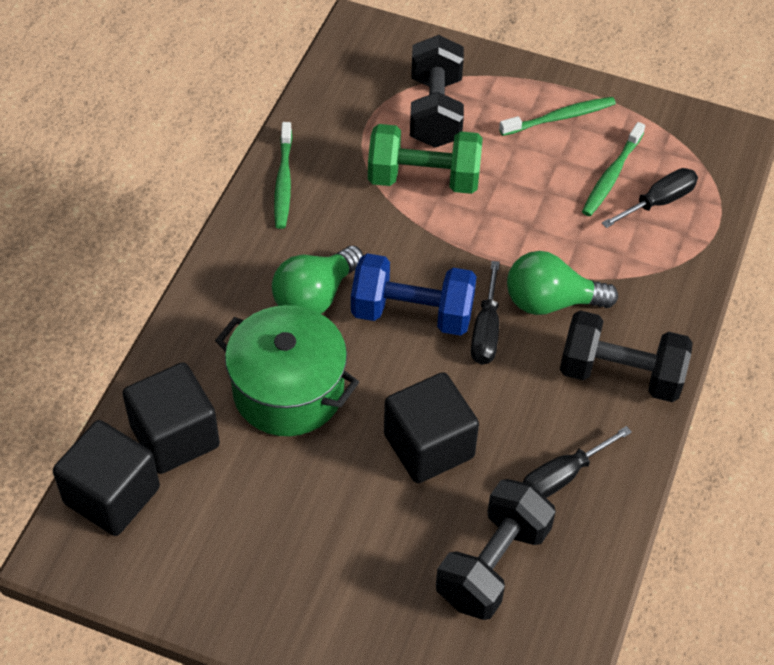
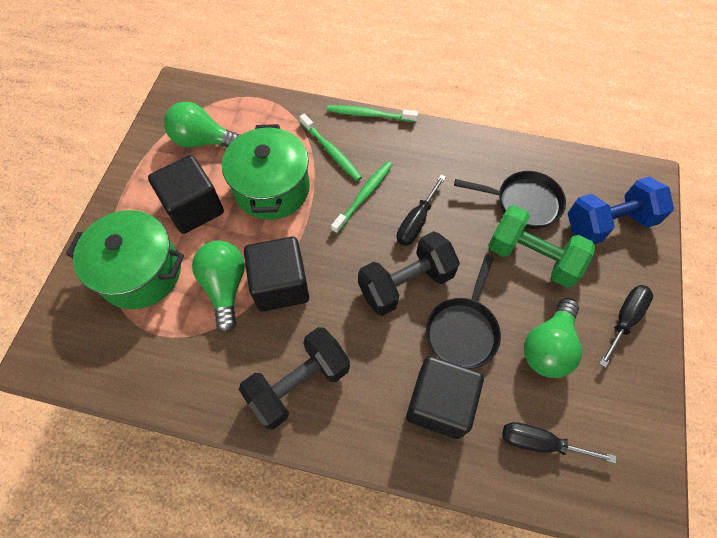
black dumbbell: [410,35,464,148] [436,479,556,620] [560,310,693,402] = 3 -> [239,327,350,429] [358,231,460,316] = 2
black pan: none = 0 -> [426,255,501,369] [454,171,566,229] = 2
green light bulb: [272,246,364,314] [507,251,618,315] = 2 -> [164,102,241,148] [192,240,245,333] [524,298,582,378] = 3
green pot: [215,305,359,436] = 1 -> [66,210,184,309] [222,124,310,220] = 2

